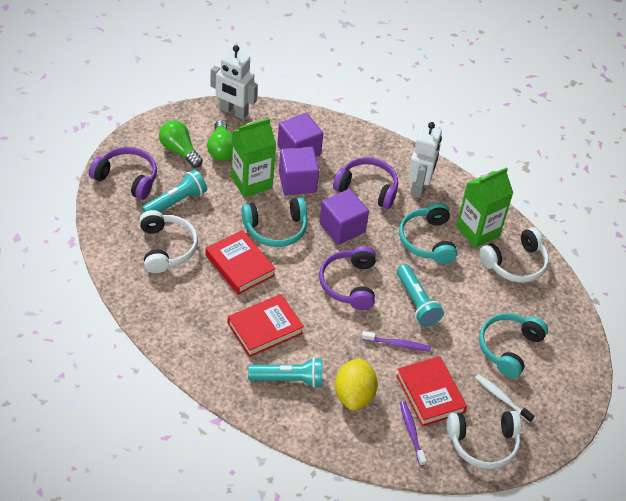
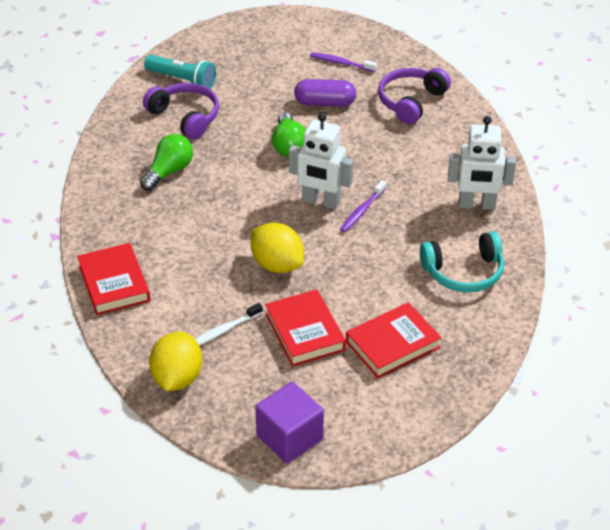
green carton: [231,118,276,198] [456,167,513,248] = 2 -> none = 0
purple capsule: none = 0 -> [294,79,356,107] = 1
purple cube: [277,113,323,157] [279,147,319,195] [319,189,369,245] = 3 -> [255,382,324,463] = 1
purple headphones: [89,147,157,200] [319,246,376,310] [333,157,398,209] = 3 -> [143,83,219,140] [378,68,451,124] = 2
turquoise flashlight: [142,170,207,213] [248,357,322,388] [397,264,444,327] = 3 -> [144,55,216,89] = 1
turquoise headphones: [242,197,307,247] [399,203,457,264] [479,313,548,378] = 3 -> [420,231,504,292] = 1
white headphones: [140,210,198,273] [447,411,521,469] [479,227,549,283] = 3 -> none = 0
yellow lemon: [335,358,378,411] = 1 -> [149,332,202,391] [251,223,304,273] = 2

